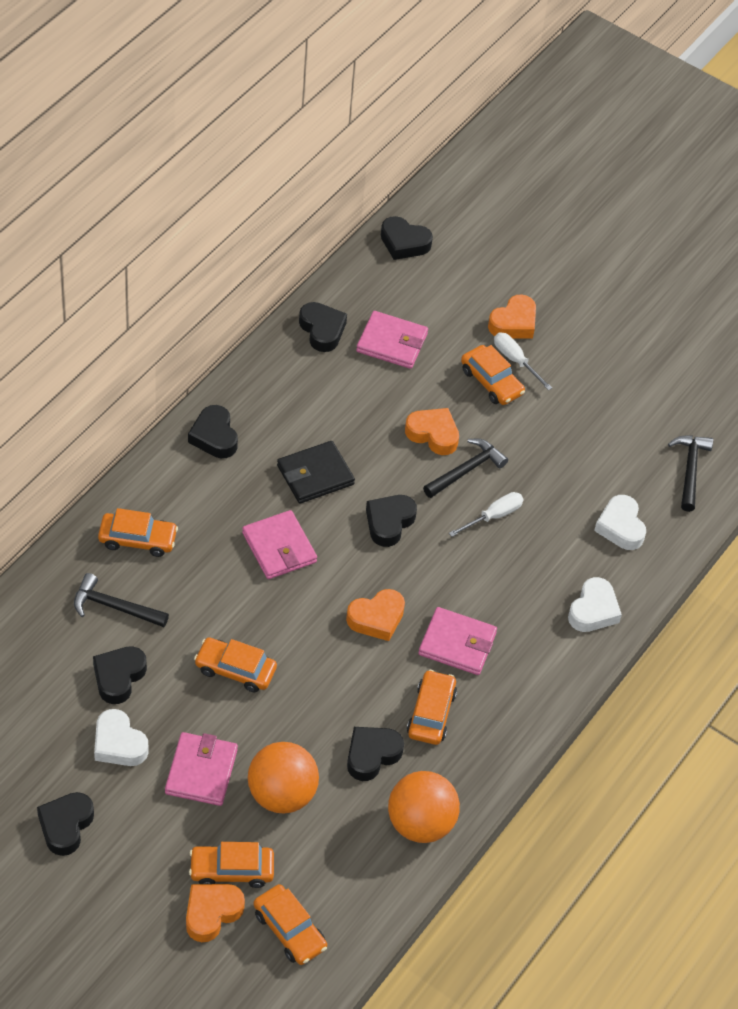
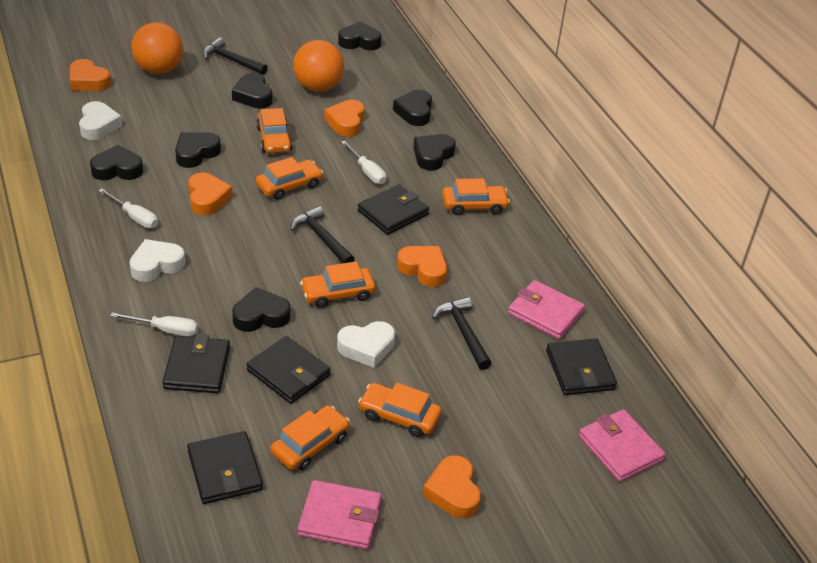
black wallet: [277,441,355,504] = 1 -> [162,334,230,393] [187,431,263,504] [247,336,331,404] [358,184,429,235] [546,338,617,395] = 5
orange heart: [186,884,245,942] [346,589,405,641] [405,408,459,455] [488,294,536,338] = 4 -> [70,59,111,91] [188,172,233,215] [324,100,365,137] [397,246,447,287] [423,455,481,519] = 5
pink wallet: [165,732,238,806] [242,510,317,579] [356,311,428,369] [418,607,497,675] = 4 -> [298,480,382,549] [508,280,585,339] [579,409,666,482] = 3
white screwdriver: [449,492,523,537] [494,332,552,390] = 2 -> [98,189,158,228] [110,312,198,337] [341,141,386,184] = 3

